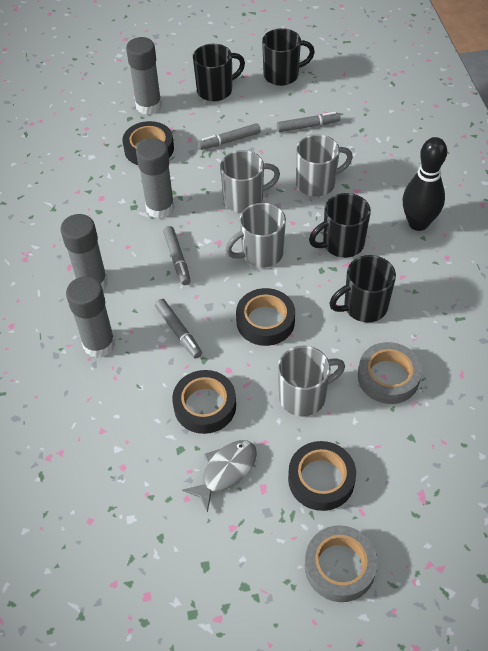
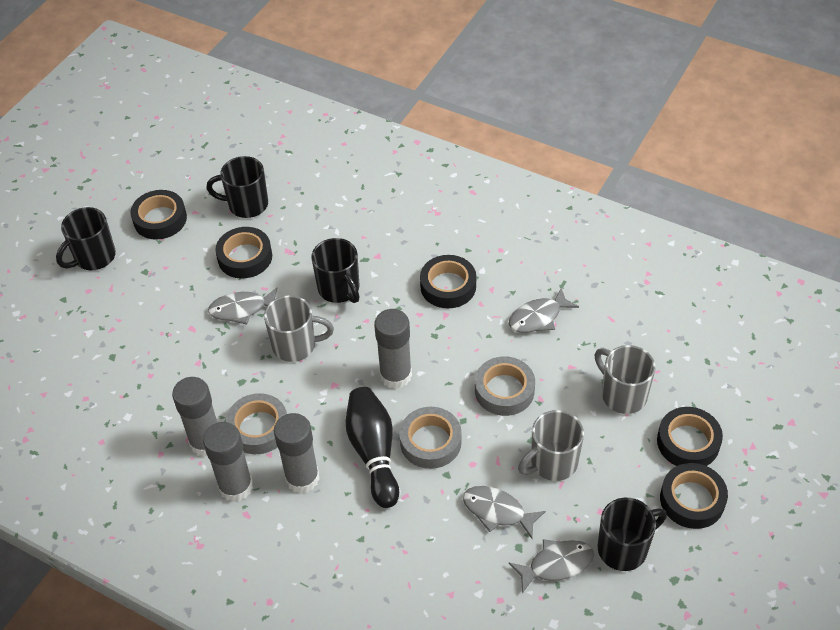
black tape: [122,121,174,165] [172,370,236,434] [236,288,295,346] [288,441,356,511] = 4 -> [131,190,187,240] [215,227,272,279] [420,255,476,308] [657,407,723,466] [660,463,728,529] = 5
grey fish: [182,440,257,513] = 1 -> [208,287,278,325] [463,486,546,539] [508,539,594,594] [509,288,579,333] = 4
grey marker: [155,299,202,359] [163,226,191,285] [198,123,261,150] [277,112,341,132] = 4 -> none = 0
grey mug: [220,150,280,213] [225,203,286,268] [278,346,345,417] [296,135,353,197] = 4 -> [264,295,334,362] [518,410,584,481] [595,345,656,414] = 3
grey tape: [305,525,378,602] [358,342,422,404] = 2 -> [226,393,287,454] [399,407,462,469] [475,356,535,416] = 3

